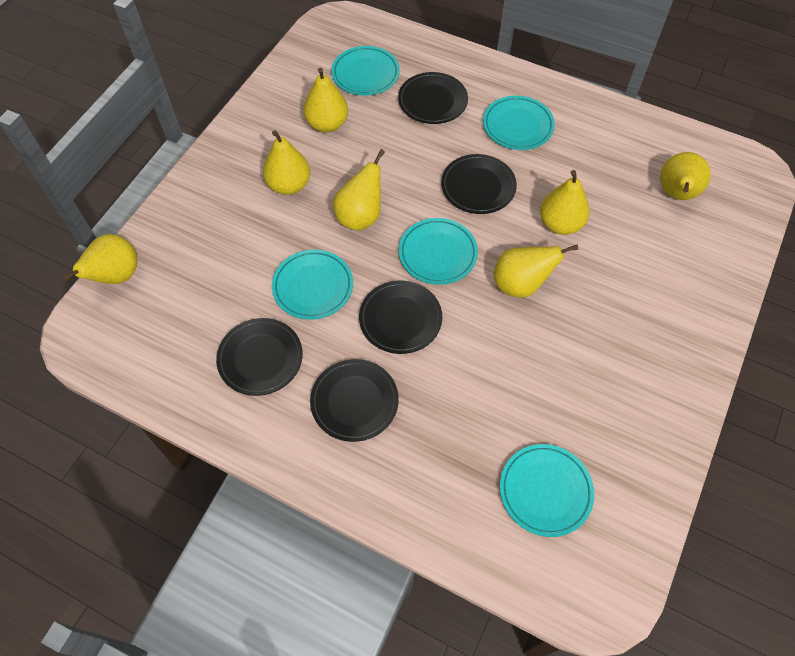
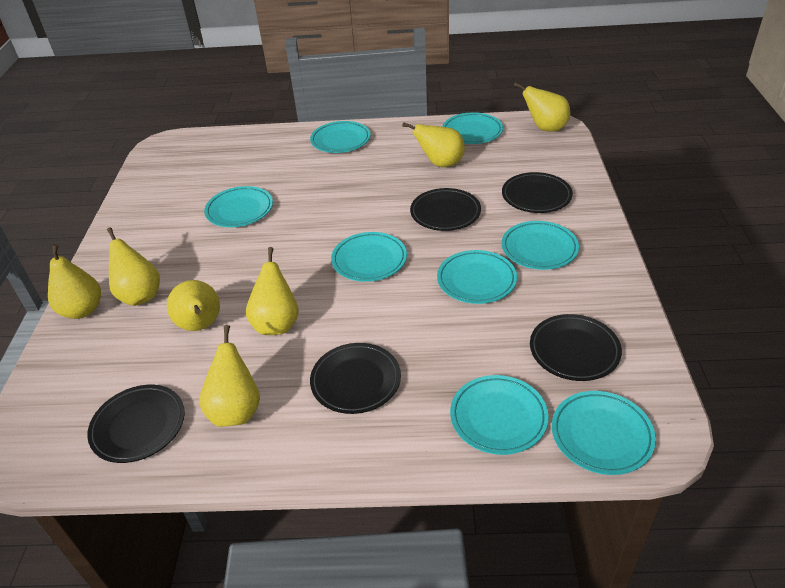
turquoise plate: [272,250,353,320] [331,46,400,96] [399,218,478,285] [483,96,555,150] [500,444,594,537] = 5 -> [204,186,273,227] [310,121,371,153] [331,232,407,282] [437,250,517,304] [442,112,503,144] [450,375,548,455] [501,221,579,270] [552,391,656,475] = 8

